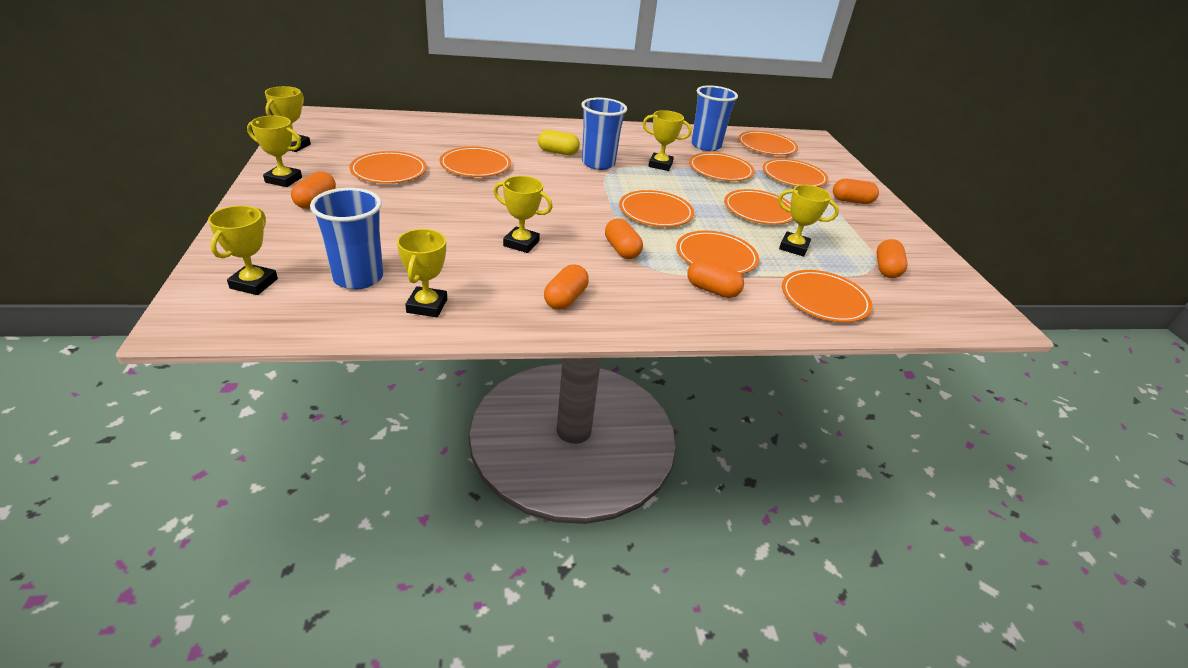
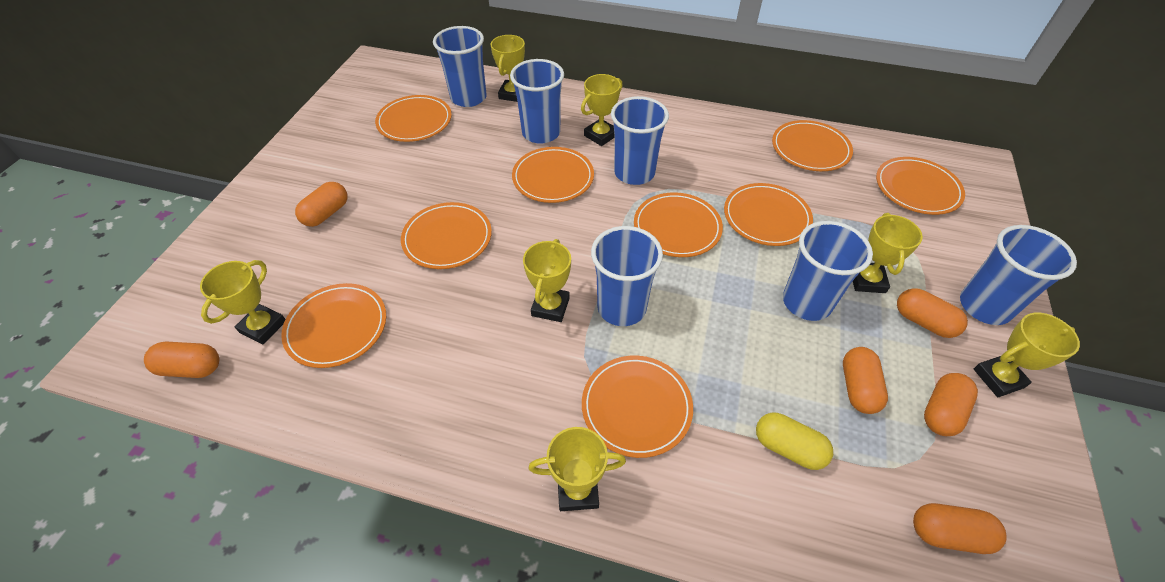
blue cup: [310,188,383,289] [581,98,627,170] [691,85,738,151] = 3 -> [433,26,487,107] [510,59,564,144] [591,226,663,326] [611,96,669,185] [783,221,873,321] [960,225,1077,325] = 6

